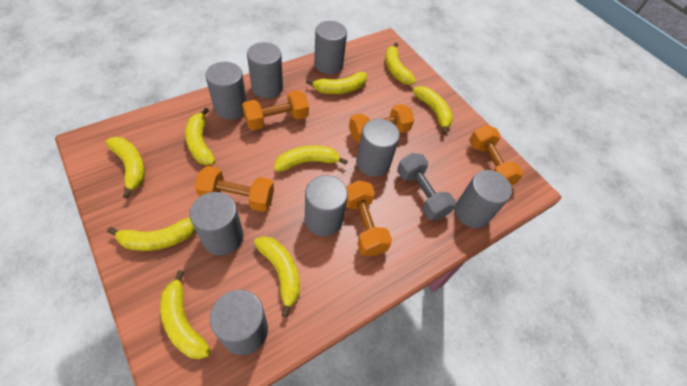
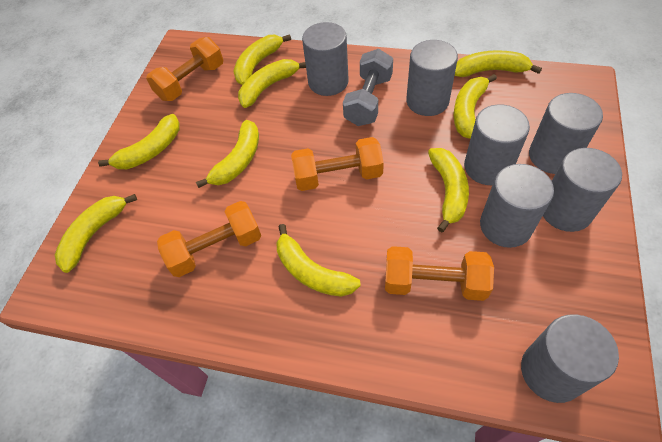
grey cylinder: [189,192,244,255] [205,62,247,120] [210,290,268,355] [247,42,283,98] [305,175,348,236] [314,21,347,74] [356,119,400,177] [455,170,512,228] = 8 -> [302,22,349,96] [406,40,458,116] [464,104,530,185] [480,164,554,248] [521,314,619,403] [529,93,603,174] [543,148,622,232] = 7
orange dumbbell: [195,166,274,212] [242,90,309,130] [346,181,392,256] [349,104,414,143] [469,125,524,185] = 5 -> [146,37,223,101] [157,201,261,277] [291,137,384,191] [385,246,494,301] = 4

